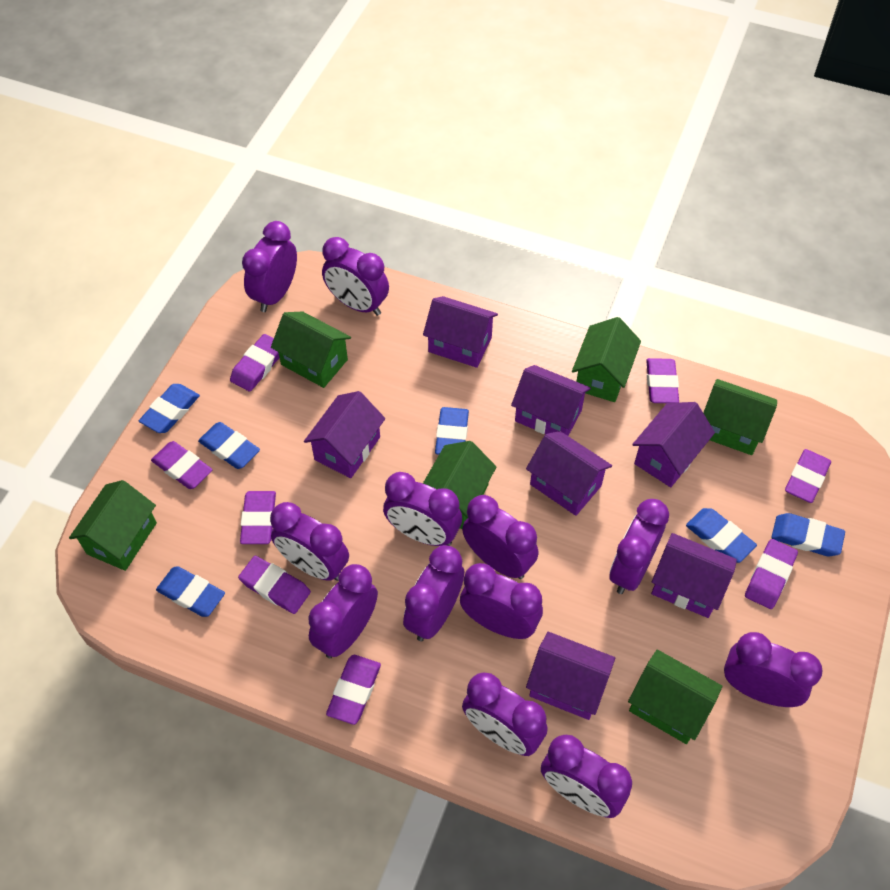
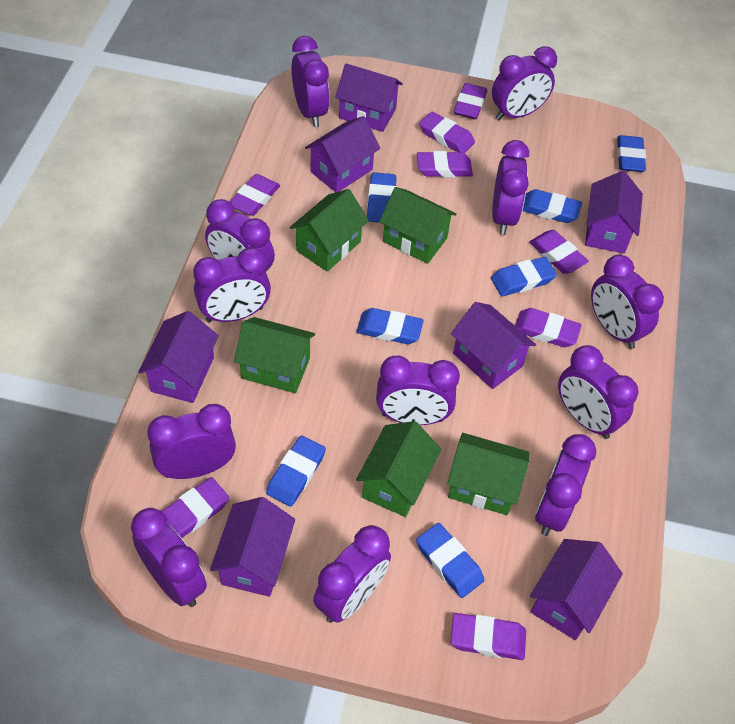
blue eraser: [139,384,200,433] [156,566,225,617] [198,422,260,469] [435,407,469,455] [686,508,757,563] [771,513,845,556] = 6 -> [266,436,326,507] [356,308,424,344] [367,172,396,223] [416,523,484,598] [491,257,557,296] [522,189,582,223] [617,135,646,172] = 7
green house: [69,480,157,571] [271,312,351,388] [423,441,497,529] [572,317,641,402] [628,650,722,744] [703,379,777,455] = 6 -> [234,317,315,393] [290,189,369,272] [356,421,441,517] [379,187,457,264] [447,433,529,515] = 5

